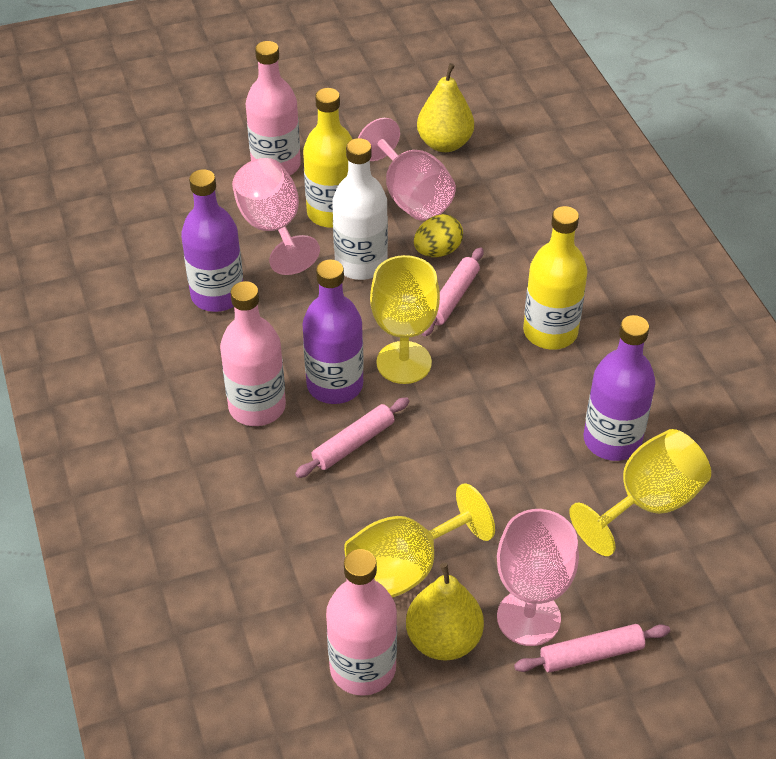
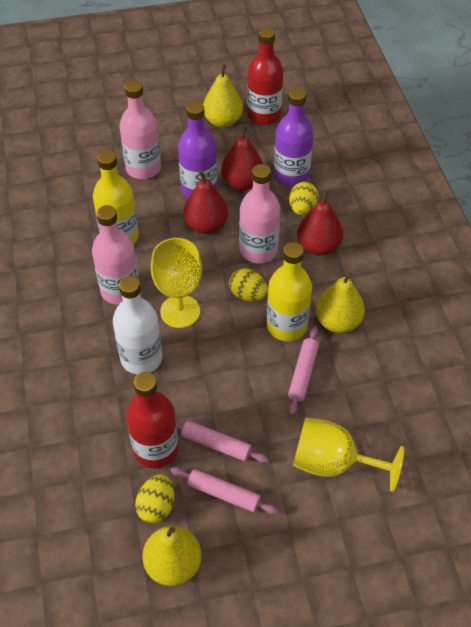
pink goblet: [232,158,320,275] [358,118,456,221] [497,509,579,646] = 3 -> none = 0
purple bottle: [181,169,243,312] [303,260,364,404] [583,315,656,461] = 3 -> [178,102,217,198] [274,88,314,187] = 2
red bottle: none = 0 -> [126,372,179,468] [247,27,283,125] = 2
red pear: none = 0 -> [183,170,228,234] [221,126,263,191] [297,191,343,255] = 3
yellow egg: [414,214,463,257] = 1 -> [135,474,174,524] [229,268,268,302] [289,182,319,215] = 3
yellow goblet: [344,483,495,598] [370,255,440,384] [569,429,711,556] = 3 -> [151,238,202,328] [293,417,404,492] = 2
yellow pear: [406,563,484,661] [417,63,474,152] = 2 -> [142,526,202,586] [203,64,243,128] [316,272,365,333] = 3

